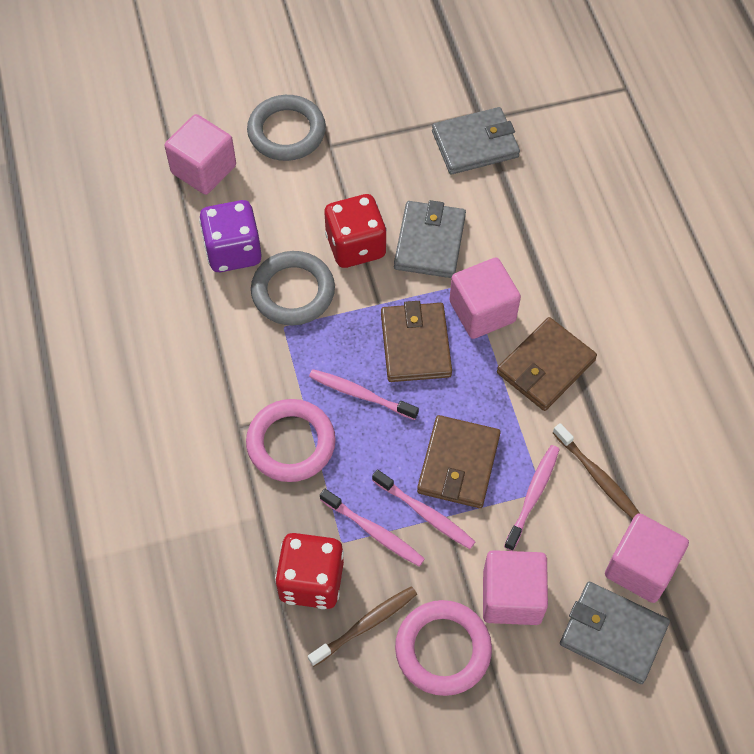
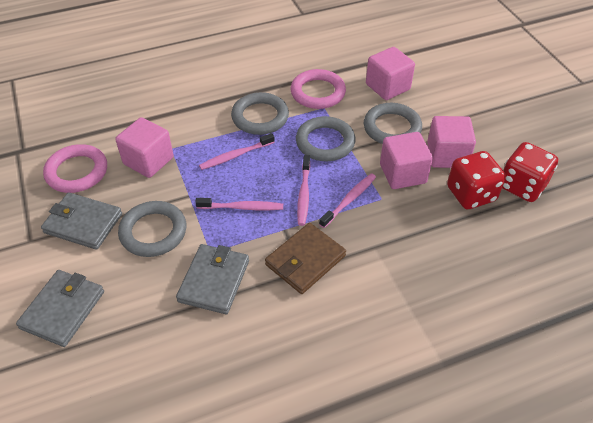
brown toothbrush: [308,586,417,666] [553,423,640,519] = 2 -> none = 0
brown wallet: [381,301,452,382] [417,415,501,508] [497,317,597,411] = 3 -> [265,223,346,294] = 1
grey ring: [247,95,326,161] [251,251,335,325] = 2 -> [118,201,186,257] [231,92,289,135] [296,116,356,161] [364,103,422,144] = 4
purple dice: [199,200,262,272] = 1 -> none = 0

